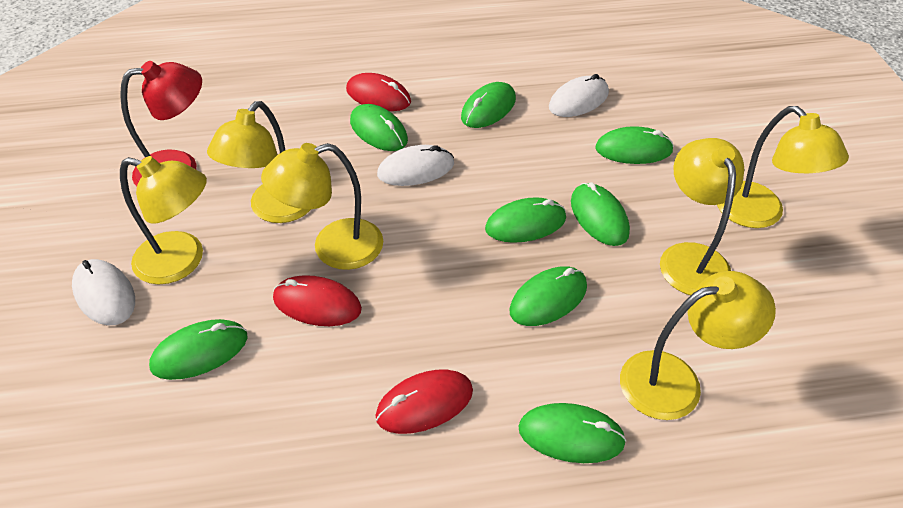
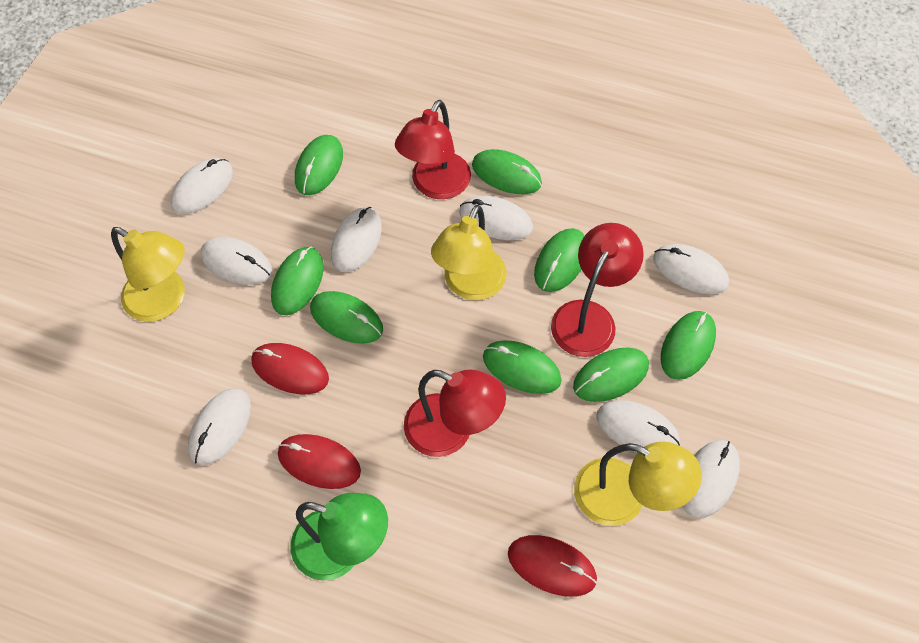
green lamp: none = 0 -> [290,493,388,581] = 1
red lamp: [120,61,202,186] = 1 -> [395,100,471,199] [404,369,506,457] [551,223,644,357] = 3
white mouse: [72,259,135,325] [377,145,454,186] [549,74,609,117] = 3 -> [171,158,233,214] [188,388,251,466] [201,237,272,285] [331,207,382,272] [459,196,533,240] [596,400,680,453] [653,244,729,294] [683,440,740,518] = 8
yellow lamp: [120,156,207,285] [207,101,311,223] [261,143,383,270] [620,271,776,420] [660,138,744,295] [717,106,849,228] = 6 -> [111,227,185,322] [431,205,507,300] [574,442,702,526] = 3

